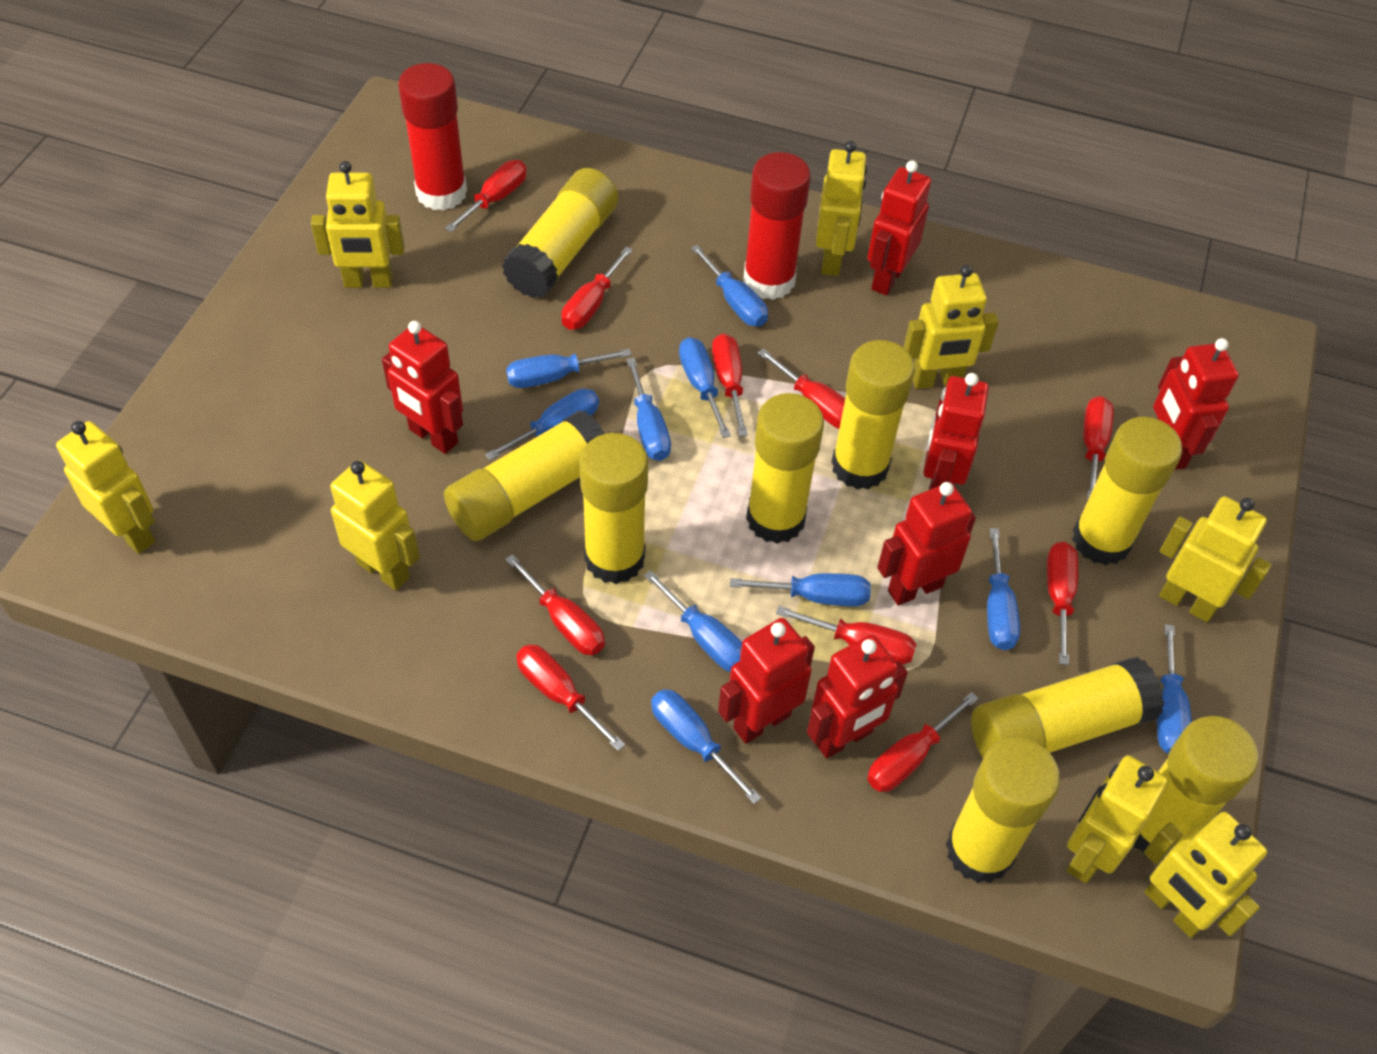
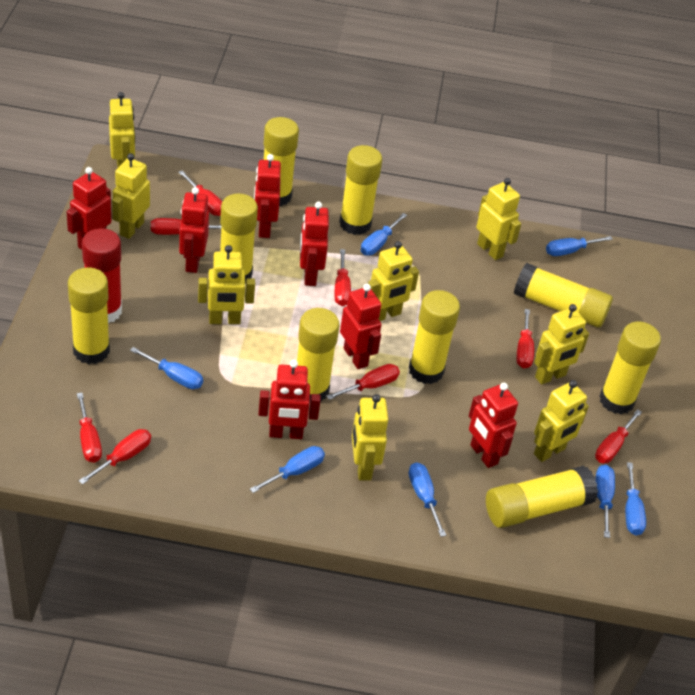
blue screwdriver: [485,389,599,460] [506,349,632,388] [626,358,671,461] [644,570,742,672] [651,689,762,804] [679,337,731,438] [691,245,768,326] [730,573,871,607] [987,528,1020,650] [1157,624,1192,754] = 10 -> [130,347,203,389] [250,446,325,493] [361,213,407,256] [409,462,446,537] [546,236,613,256] [596,465,615,538] [625,462,646,535] = 7
red glue stick: [398,63,467,211] [743,152,811,300] = 2 -> [82,228,122,323] = 1
red screwdriver: [445,160,527,232] [505,554,605,655] [516,645,625,751] [561,247,633,330] [712,334,748,436] [758,348,845,429] [776,606,917,665] [867,692,979,792] [1047,542,1078,665] [1083,396,1114,500] = 10 -> [77,393,102,463] [79,429,151,485] [151,218,221,235] [178,170,222,216] [327,364,400,400] [335,249,351,306] [517,309,534,369] [595,409,642,463] = 8

